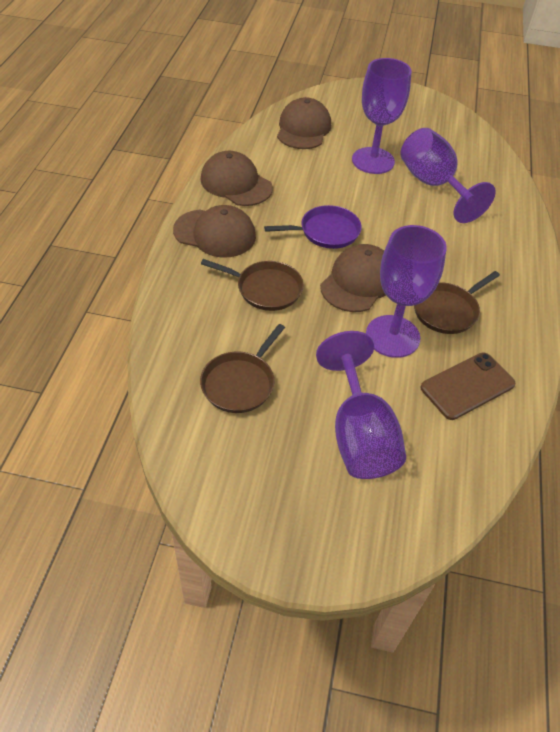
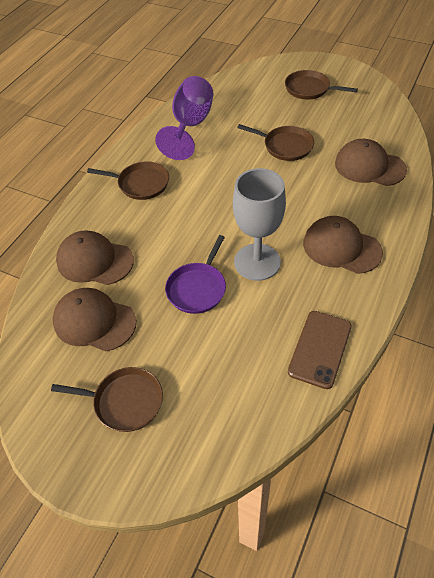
brown pan: [200,324,285,413] [201,259,304,311] [414,271,500,334] = 3 -> [51,367,163,432] [87,161,169,200] [237,124,314,161] [285,70,358,99] = 4
grey goblet: none = 0 -> [233,168,286,281] = 1
purple goblet: [316,331,406,479] [352,58,411,174] [366,225,447,358] [401,128,496,223] = 4 -> [155,76,213,160] = 1

